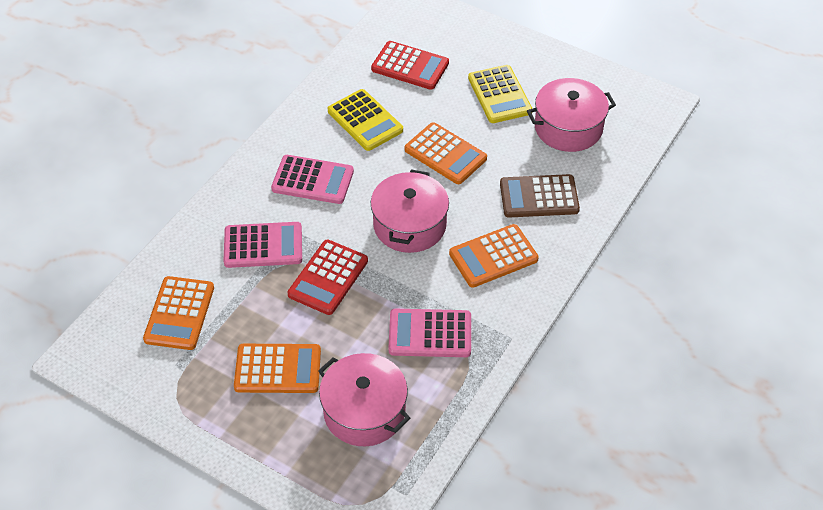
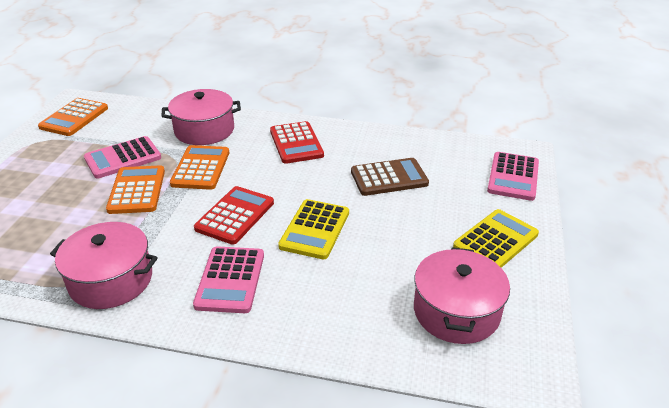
orange calculator: [143,276,214,350] [234,344,321,393] [405,122,487,184] [449,224,539,288] = 4 -> [38,98,108,136] [106,165,165,214] [170,145,229,190] = 3

